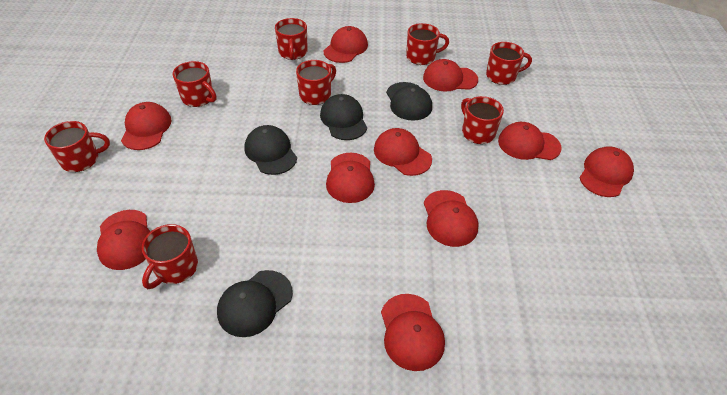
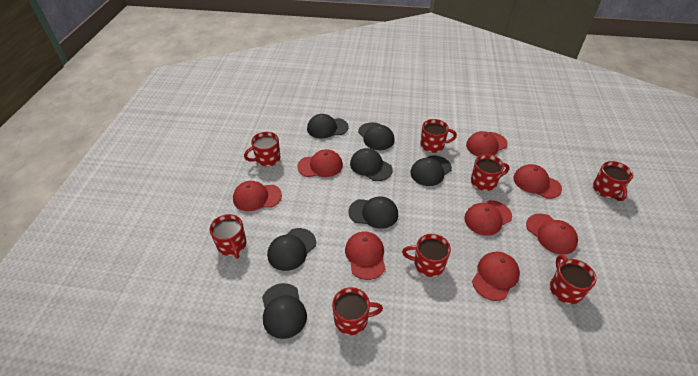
black cap: [217,270,293,337] [245,125,297,175] [320,94,367,140] [386,82,432,121] = 4 -> [262,283,307,339] [267,228,316,271] [307,114,348,138] [348,196,398,229] [350,148,393,181] [358,122,395,150] [410,155,452,186] = 7
red cap: [97,210,151,270] [121,102,172,150] [323,26,368,63] [326,153,375,203] [374,128,432,176] [381,294,445,371] [423,59,478,92] [424,190,479,247] [498,122,562,160] [580,146,634,197] = 10 -> [233,181,282,211] [297,149,343,177] [345,232,386,280] [464,200,512,236] [466,131,508,156] [472,252,520,301] [513,164,562,199] [526,214,578,255] = 8

